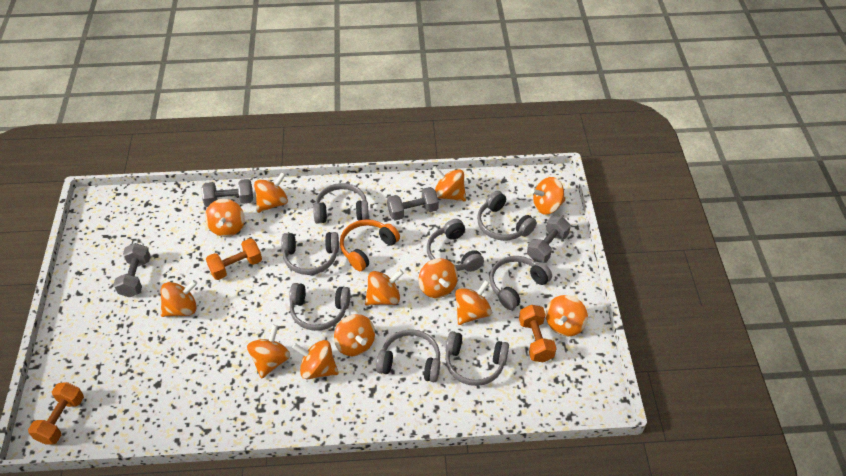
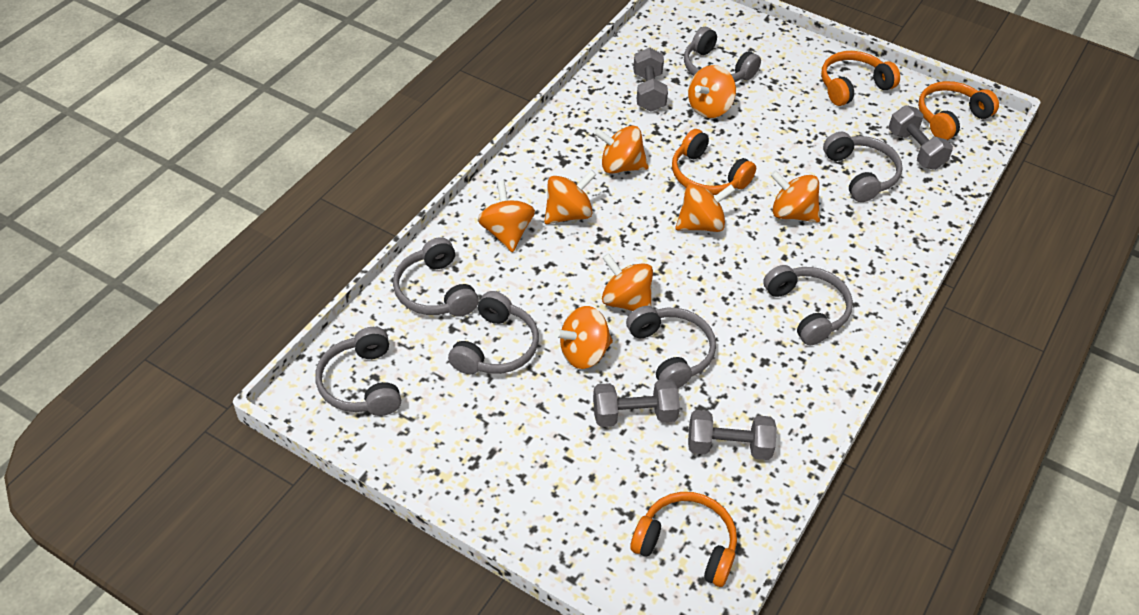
grey headphones: [281,232,339,275] [289,283,350,331] [313,183,369,224] [376,329,440,382] [427,219,484,272] [445,331,509,386] [477,191,537,241] [489,256,552,310] = 8 -> [315,327,401,416] [393,237,479,317] [448,291,539,374] [626,306,716,388] [684,27,761,82] [763,265,853,345] [823,132,902,202] = 7
orange dumbbell: [28,382,84,445] [206,238,262,280] [519,305,557,362] = 3 -> none = 0
orange headphones: [340,219,400,271] = 1 -> [630,492,737,587] [672,129,756,195] [821,51,900,106] [918,81,999,140] = 4
orange spinning top: [160,280,197,317] [205,199,245,237] [247,325,290,379] [254,172,288,213] [292,340,339,379] [334,314,375,356] [365,270,404,306] [418,258,458,298] [432,166,466,201] [455,280,492,325] [531,177,565,215] [546,295,588,336] = 12 -> [478,181,535,252] [544,170,596,224] [554,306,613,369] [594,125,648,174] [602,253,653,311] [675,184,735,232] [688,65,736,118] [770,170,820,222] = 8

